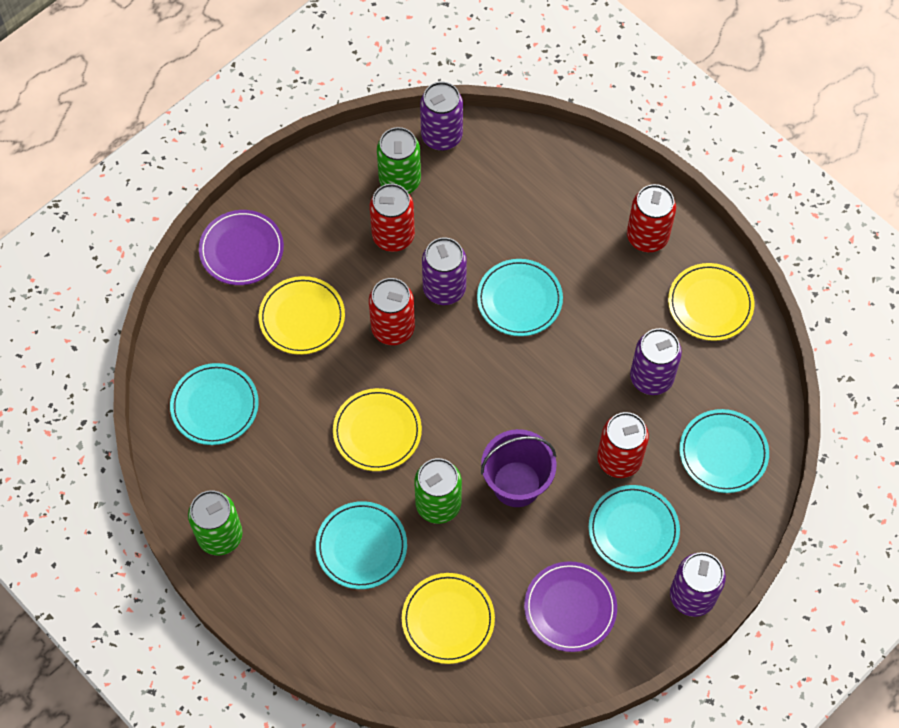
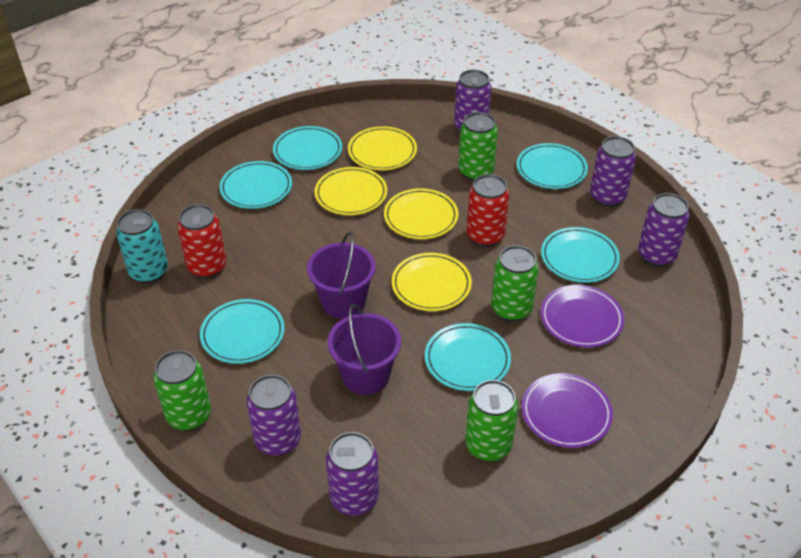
green can: [188,490,243,556] [377,127,421,194] [414,458,462,524] = 3 -> [153,350,211,431] [459,112,498,181] [465,380,518,462] [491,245,539,322] = 4
purple bucket: [481,429,557,507] = 1 -> [307,232,376,319] [327,304,401,395] = 2
purple can: [420,82,463,151] [422,238,467,305] [630,328,682,395] [670,552,726,617] = 4 -> [247,375,301,456] [326,432,379,516] [454,70,491,132] [590,136,636,207] [638,193,689,267] = 5
red can: [369,278,415,345] [370,184,415,252] [597,412,649,478] [627,184,676,252] = 4 -> [177,204,226,279] [467,174,509,247] = 2
turquoise can: none = 0 -> [116,209,168,284] = 1
turquoise plate: [170,363,259,445] [316,501,407,589] [477,259,563,336] [588,485,680,572] [679,409,769,493] = 5 -> [200,299,285,364] [219,161,292,209] [273,126,342,170] [425,323,511,391] [517,143,588,189] [541,227,620,283] = 6

